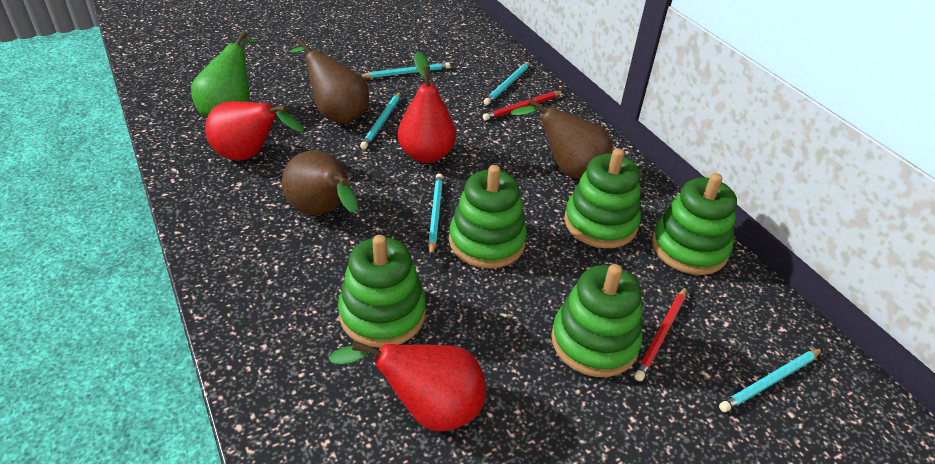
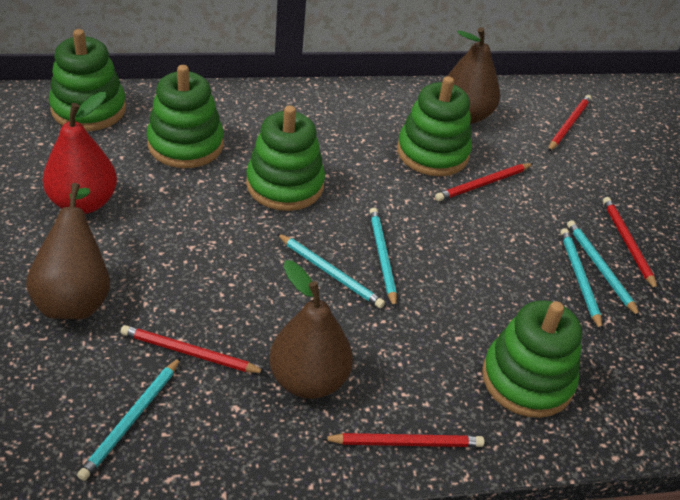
green pear: [191,30,260,117] = 1 -> none = 0
red pear: [205,101,303,160] [329,341,486,431] [398,51,456,163] = 3 -> [43,92,117,214] = 1
red pencil: [483,91,564,120] [634,286,687,381] = 2 -> [121,325,266,373] [321,433,485,447] [435,163,534,201] [548,95,592,152] [603,197,658,291] = 5

